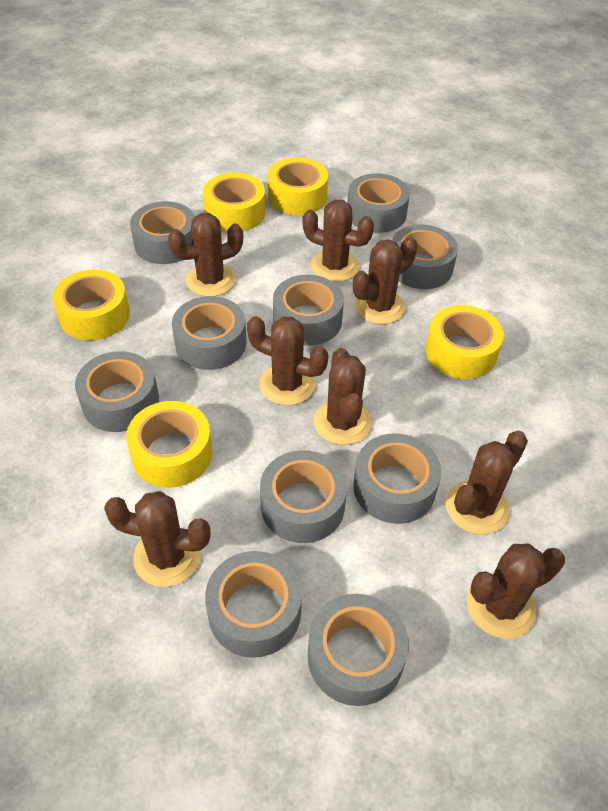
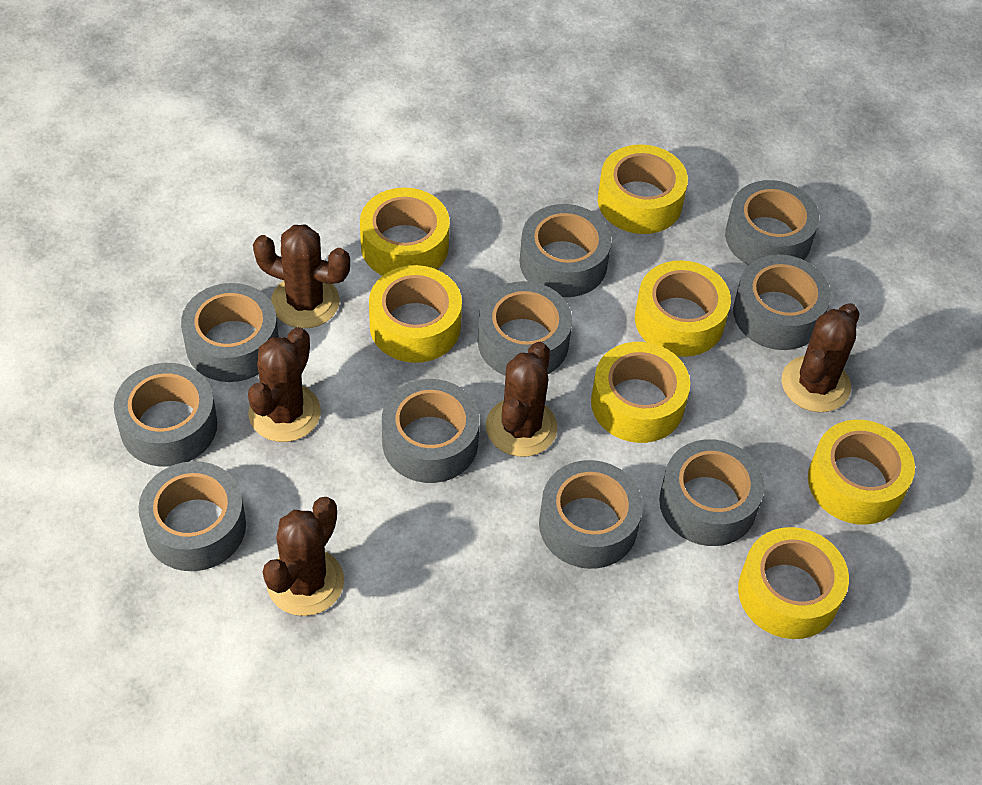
brown cactus: [104,491,211,587] [168,213,243,296] [247,316,329,405] [302,200,374,282] [314,348,372,445] [353,236,417,324] [446,431,528,535] [467,544,565,639] = 8 -> [248,327,321,442] [253,225,350,328] [263,497,344,616] [486,342,557,457] [781,303,859,412] = 5
yellow tape: [52,269,130,341] [126,401,212,488] [203,173,265,231] [268,157,328,215] [426,305,504,379] = 5 -> [360,188,450,276] [369,265,462,363] [591,342,690,443] [598,144,688,234] [635,260,731,357] [738,527,849,639] [808,420,915,525] = 7

